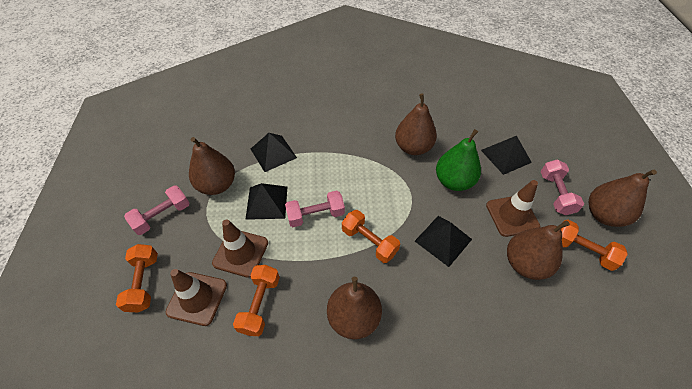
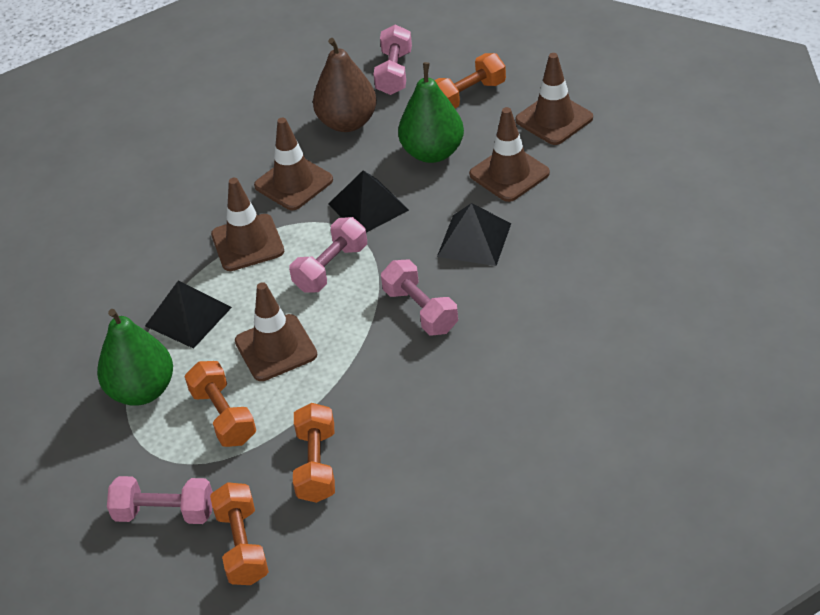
black pyramid: [245,183,287,220] [251,133,297,172] [415,216,472,267] [481,136,532,175] = 4 -> [145,281,232,349] [328,170,409,233] [437,203,511,266] = 3
brown pear: [189,137,235,195] [327,277,382,339] [395,93,437,155] [507,220,570,280] [588,170,657,227] = 5 -> [313,38,377,132] = 1
brown traffic cone: [166,269,227,326] [212,219,268,278] [486,180,540,237] = 3 -> [211,178,284,271] [235,282,317,381] [254,118,333,210] [469,107,550,202] [515,53,593,145] = 5
green pear: [436,129,481,191] = 1 -> [97,309,173,405] [398,62,464,163] = 2
pink dumbbell: [124,185,190,235] [285,191,345,227] [541,159,584,215] = 3 -> [107,476,213,524] [289,217,367,293] [373,25,412,95] [381,260,458,335] = 4

